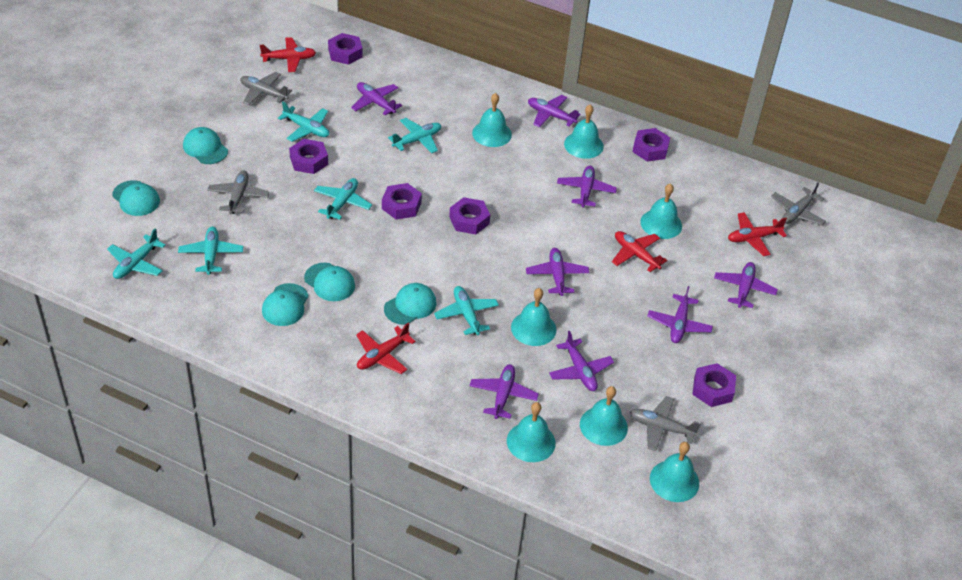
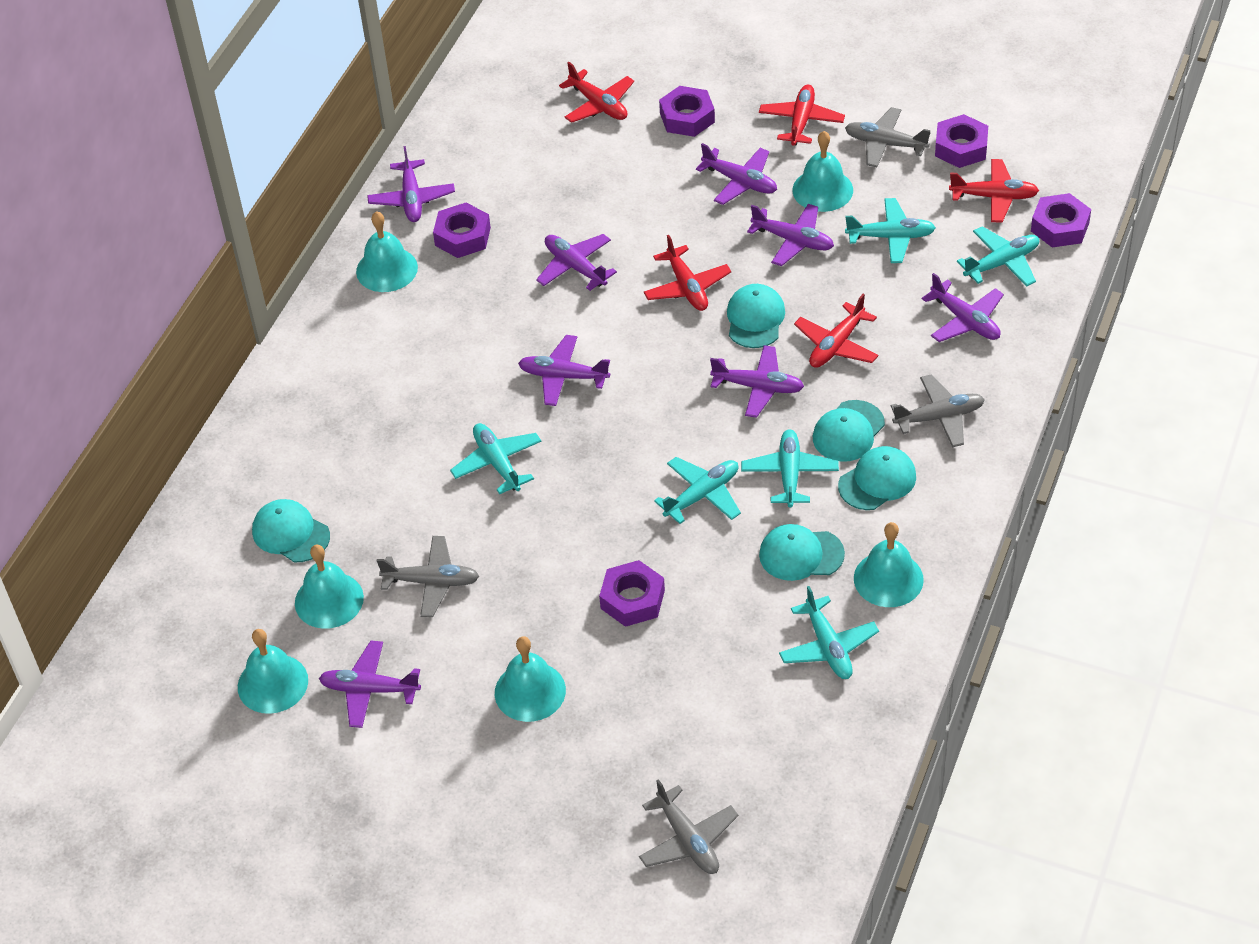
purple nut: [289,139,328,174] [328,33,363,65] [382,183,422,220] [449,197,490,234] [633,128,670,162] [692,363,736,407] = 6 -> [433,203,491,258] [599,560,665,627] [659,86,715,137] [935,114,988,168] [1031,193,1091,248] = 5
red plane: [260,37,316,72] [356,323,416,374] [612,231,667,272] [728,212,787,256] = 4 -> [559,62,634,123] [644,235,731,311] [759,85,845,146] [794,294,878,368] [949,159,1039,223] = 5
turquoise bell: [472,93,512,147] [507,402,556,462] [511,288,556,346] [564,105,604,159] [580,386,628,446] [640,183,682,239] [650,442,699,502] = 7 -> [238,629,308,714] [295,545,364,629] [356,211,418,292] [495,636,566,722] [792,131,853,212] [854,522,924,607] = 6

